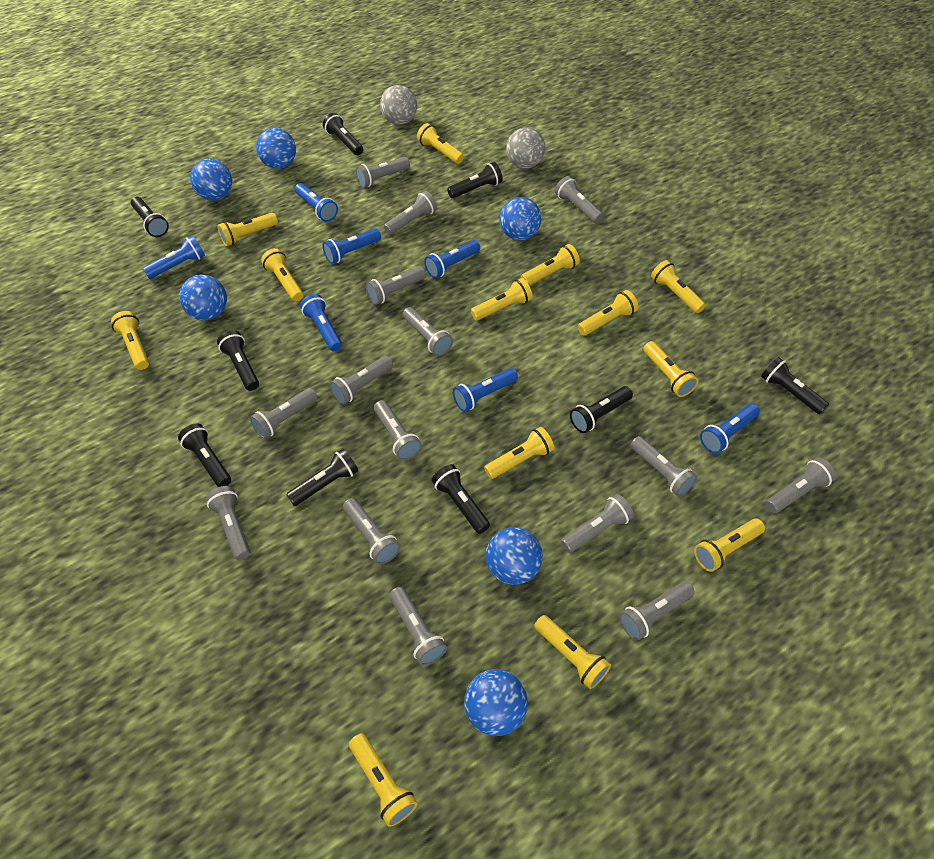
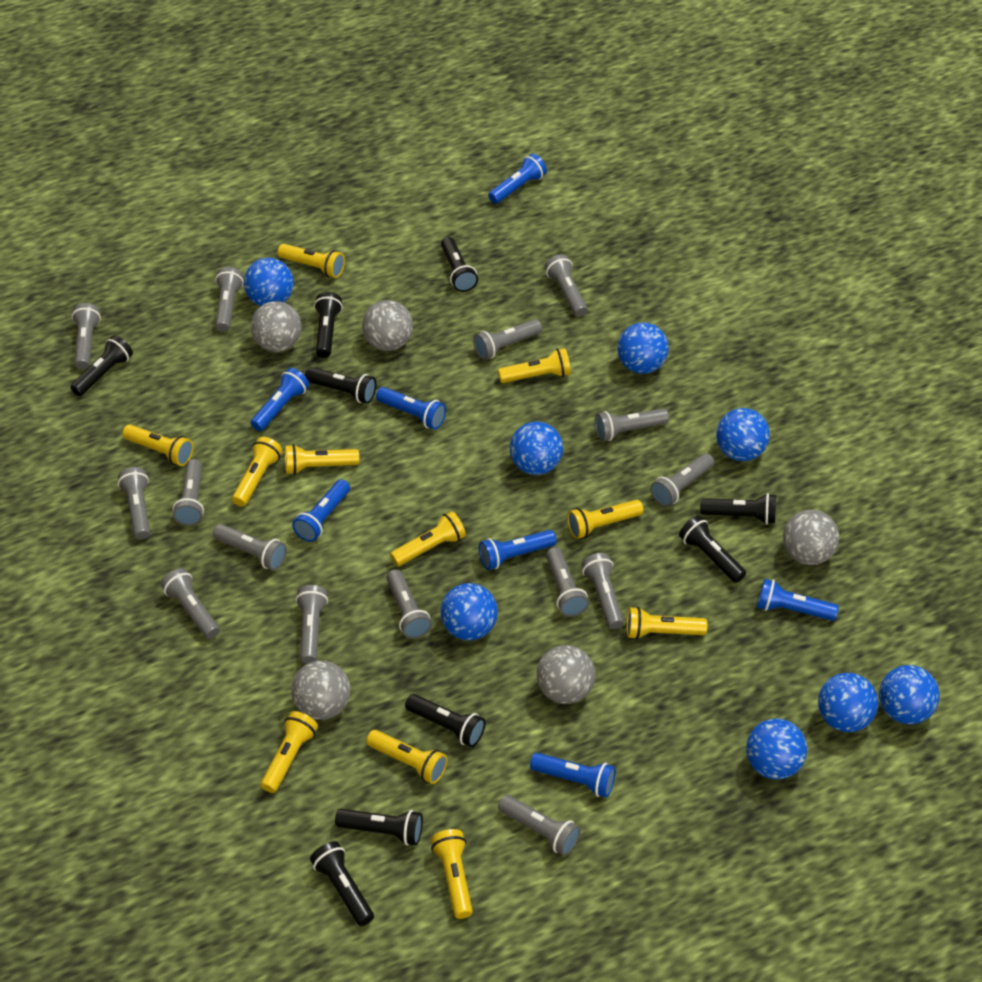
blue ball: [179,275,227,321] [190,158,232,201] [256,128,296,169] [464,669,528,736] [486,527,543,585] [499,197,541,240] = 6 -> [244,258,294,306] [440,583,498,640] [510,421,563,475] [617,322,669,374] [716,408,770,461] [746,718,807,780] [818,673,878,732] [879,665,940,724] = 8
grey ball: [380,85,417,125] [506,127,545,169] = 2 -> [251,301,302,352] [291,661,350,720] [362,300,413,351] [537,645,595,704] [783,510,839,565] = 5
yellow flashlight: [111,311,149,370] [218,213,278,246] [261,248,304,301] [349,733,417,827] [417,123,464,164] [471,278,533,320] [484,427,554,479] [521,244,580,285] [534,615,611,689] [578,290,638,336] [643,341,698,397] [651,260,706,313] [694,519,765,572] = 13 -> [122,424,194,466] [232,437,282,507] [261,711,318,793] [278,244,345,278] [285,444,359,475] [366,730,448,784] [390,511,466,566] [431,829,473,919] [498,348,571,383] [567,499,644,539] [627,607,708,640] = 11

